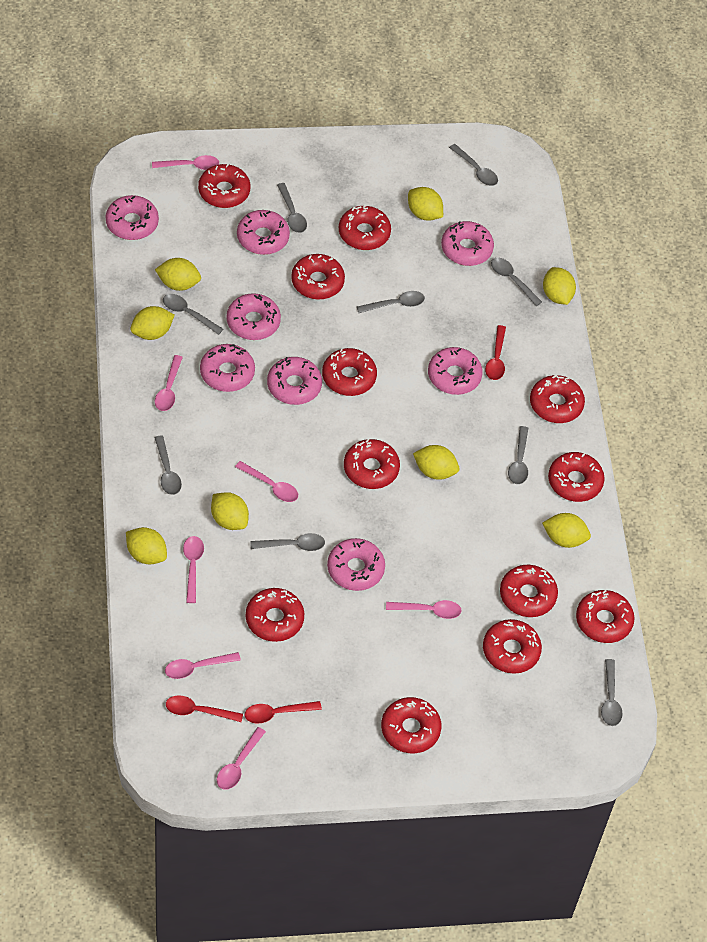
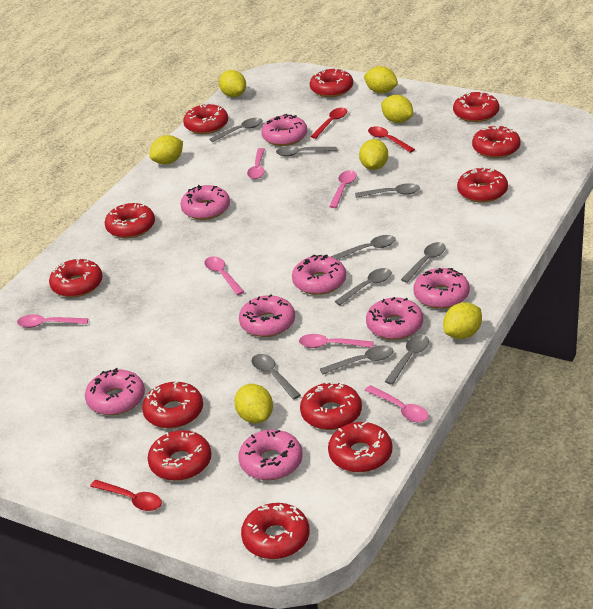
pink spoon: [152,155,219,170] [155,355,183,411] [165,652,241,679] [183,536,204,603] [217,727,266,790] [235,461,298,502] [386,600,462,619] = 7 -> [17,314,88,328] [204,256,244,295] [247,148,265,179] [299,334,374,348] [329,170,357,208] [365,385,429,423] = 6
yellow lemon: [126,527,167,565] [130,306,175,340] [155,258,201,291] [211,492,249,530] [408,187,443,221] [413,445,459,480] [542,513,591,548] [543,267,576,305] = 8 -> [150,135,183,164] [219,70,246,97] [234,384,273,423] [359,139,388,170] [364,66,398,93] [381,95,413,123] [443,302,482,339] = 7

